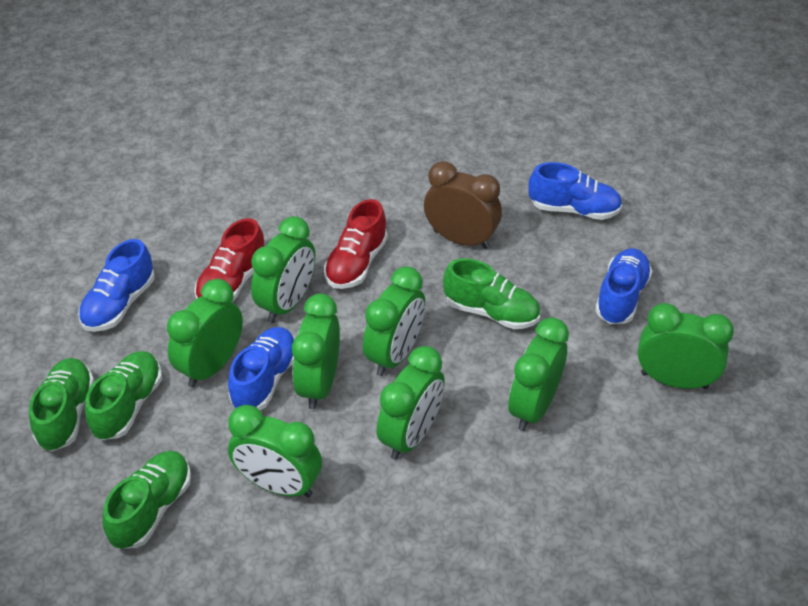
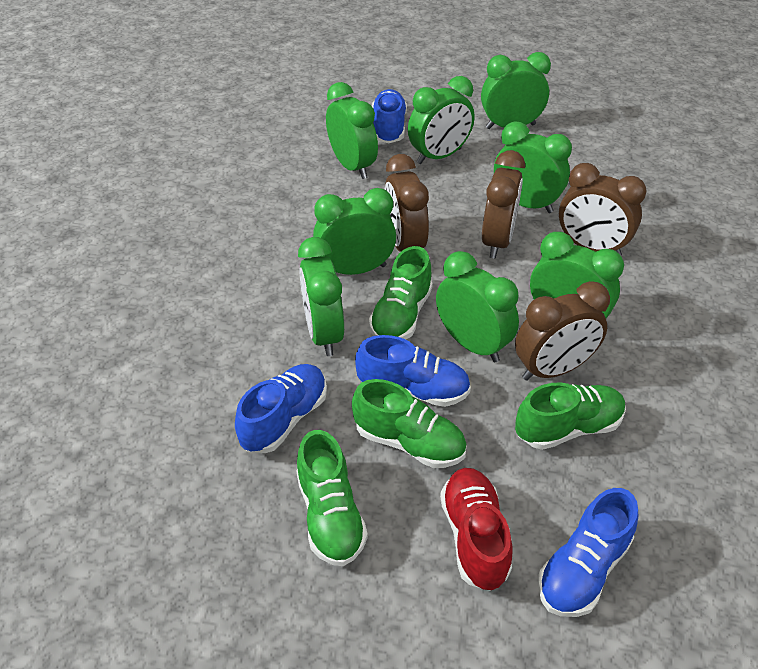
brown clock: [424,161,502,249] = 1 -> [385,154,429,252] [482,150,525,259] [515,281,610,381] [559,163,647,255] = 4
red shoe: [194,218,264,302] [324,199,388,289] = 2 -> [440,468,513,591] = 1

